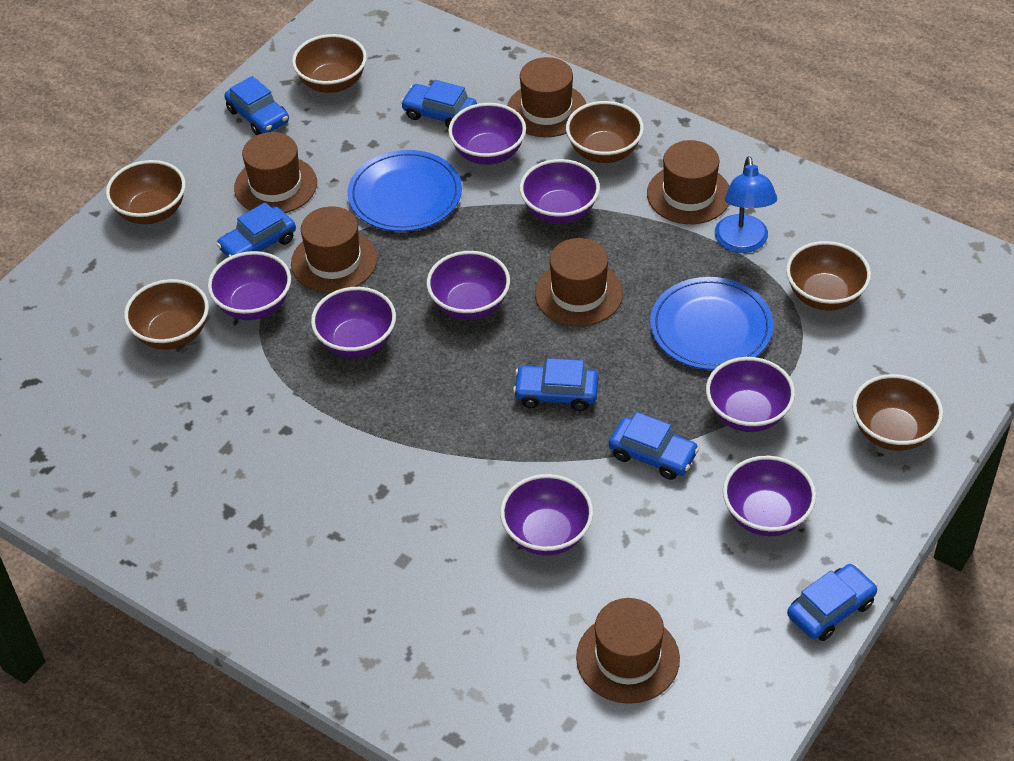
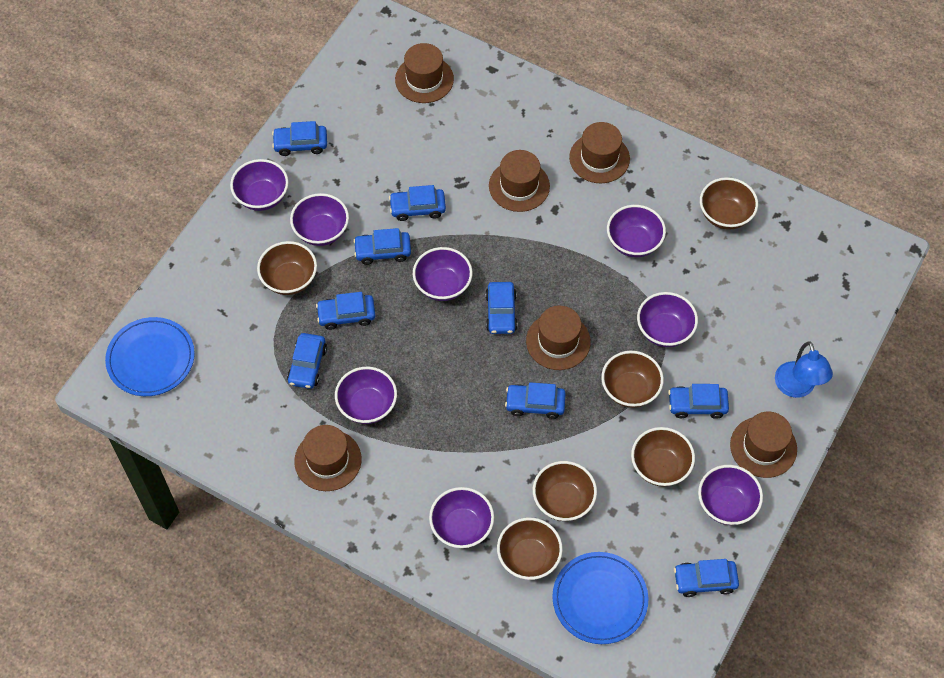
blue car: [216,202,296,257] [224,76,289,135] [401,80,477,129] [513,358,598,411] [609,412,699,480] [787,564,878,641] = 6 -> [272,121,327,156] [287,333,327,389] [316,292,375,330] [353,228,411,265] [389,185,446,221] [485,282,517,334] [505,382,566,419] [668,384,729,419] [674,559,739,597] = 9

